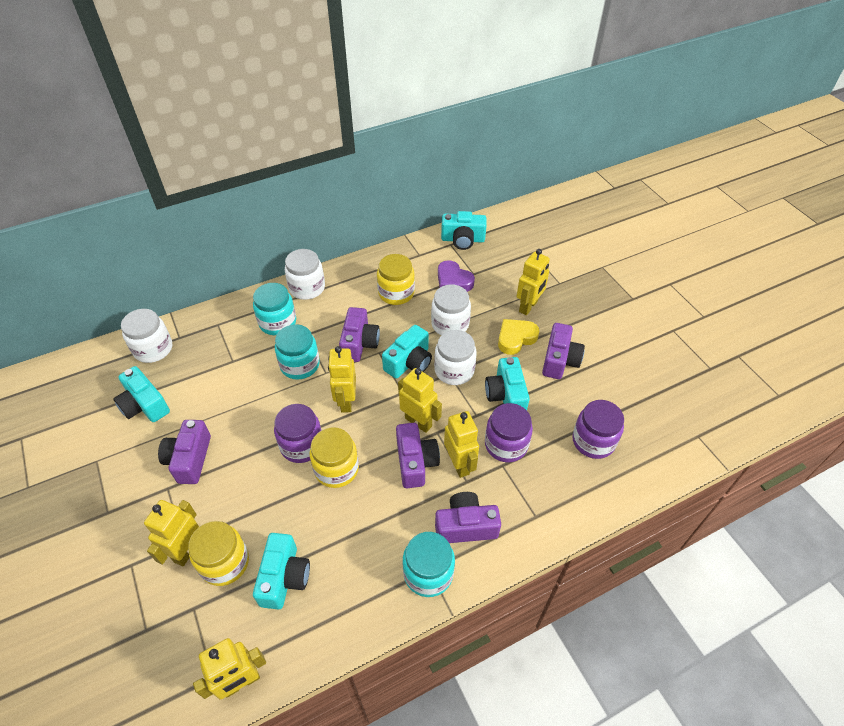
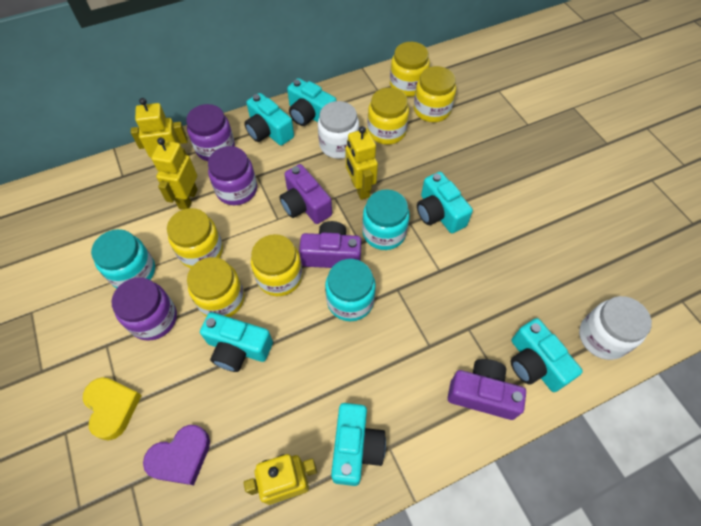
purple camera: [158,420,211,484] [339,307,380,362] [396,423,440,488] [435,492,501,543] [542,323,585,379] = 5 -> [280,164,332,224] [299,221,361,268] [448,359,526,420] = 3
turquoise camera: [114,366,170,422] [253,533,310,609] [382,325,432,379] [441,211,487,250] [485,357,530,410] = 5 -> [200,312,273,372] [244,93,294,146] [287,78,337,126] [331,403,386,486] [417,172,473,233] [511,318,583,392] = 6
white jar: [121,309,172,363] [285,249,325,300] [431,284,471,335] [434,330,477,385] = 4 -> [318,101,359,159] [579,296,652,360] = 2
yellow jar: [188,521,249,586] [310,427,359,488] [377,254,415,305] = 3 -> [167,208,223,268] [187,257,245,317] [251,234,302,296] [367,88,409,145] [390,42,430,97] [414,66,456,122] = 6
yellow robot: [144,500,199,566] [193,638,266,699] [328,346,356,413] [398,368,442,433] [444,411,479,478] [517,249,550,315] = 6 -> [131,98,187,158] [151,137,198,210] [244,454,317,505] [345,126,378,200] = 4

